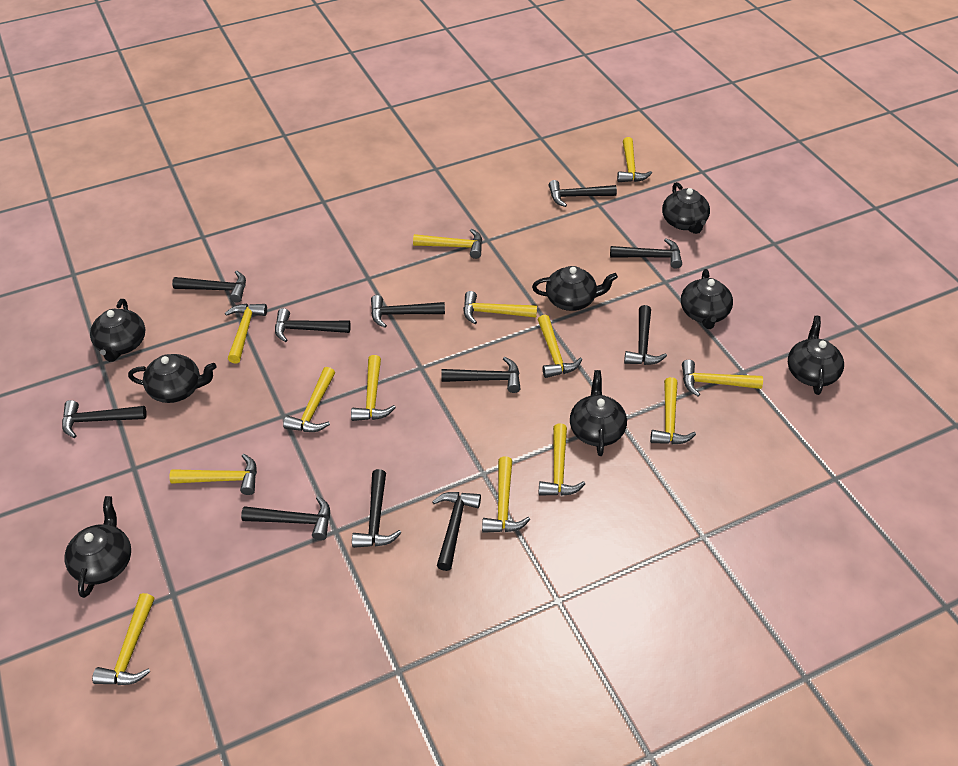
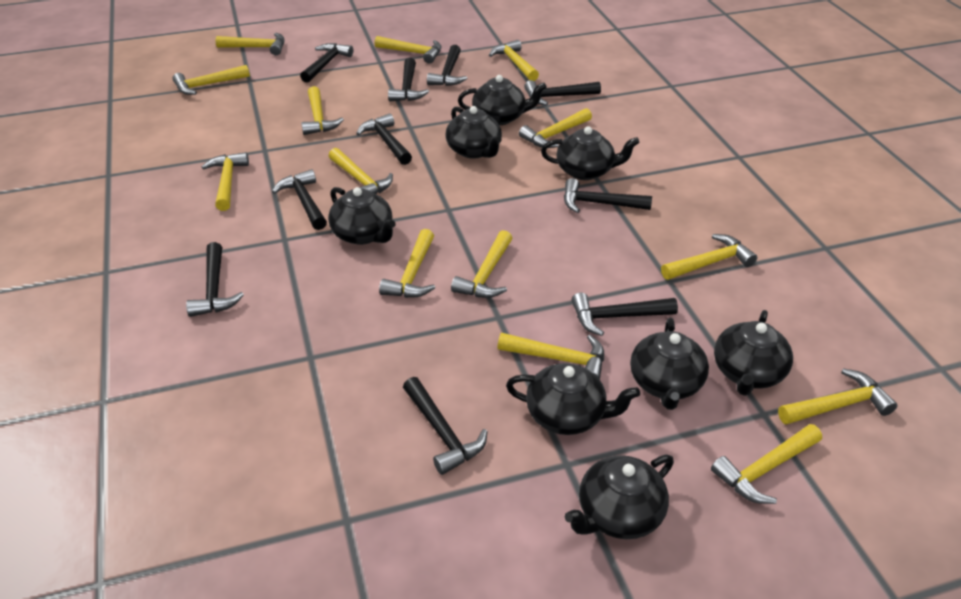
black hammer: [62,400,147,438] [172,270,246,303] [241,496,330,540] [275,308,351,342] [352,469,401,548] [371,295,445,328] [432,492,481,571] [441,357,521,393] [549,180,617,207] [610,238,682,269] [624,305,667,365] = 11 -> [186,242,244,317] [272,169,327,230] [300,43,353,83] [356,113,412,165] [388,58,429,101] [403,377,487,475] [427,45,467,86] [524,80,601,106] [564,178,652,213] [571,293,678,336] = 10
yellow hammer: [92,593,154,685] [170,454,257,495] [225,304,267,364] [283,367,335,432] [351,355,396,421] [413,229,482,259] [463,291,537,324] [482,456,530,533] [538,315,583,378] [539,423,585,496] [617,137,652,182] [650,377,696,444] [682,360,763,397] = 13 -> [172,65,250,95] [202,152,249,211] [215,33,285,55] [301,86,344,135] [329,148,393,194] [374,36,442,64] [379,229,435,298] [451,230,512,298] [489,40,539,81] [498,333,604,380] [519,108,592,148] [661,234,758,280] [711,424,822,504] [778,368,898,425] = 14

